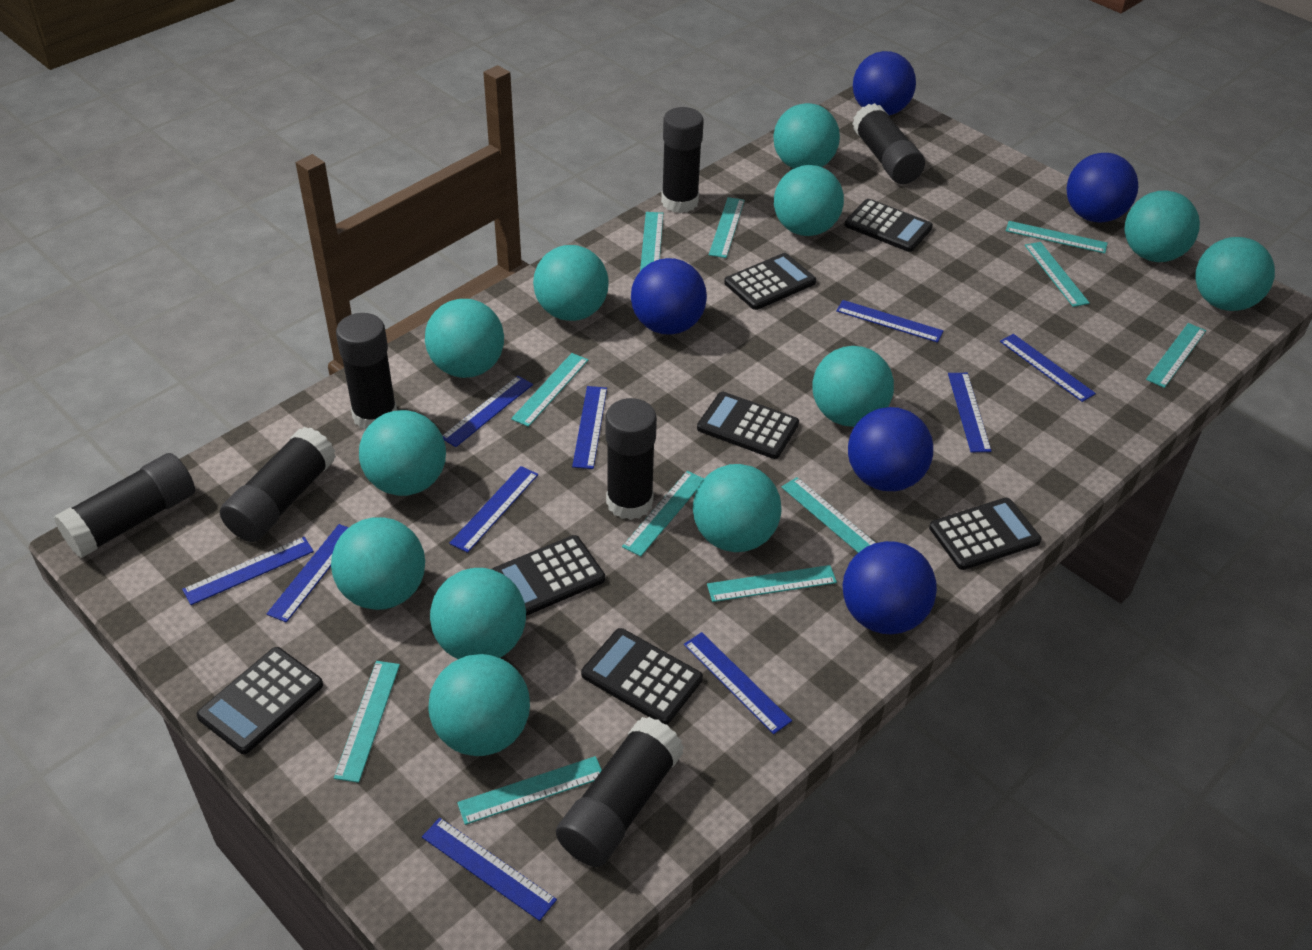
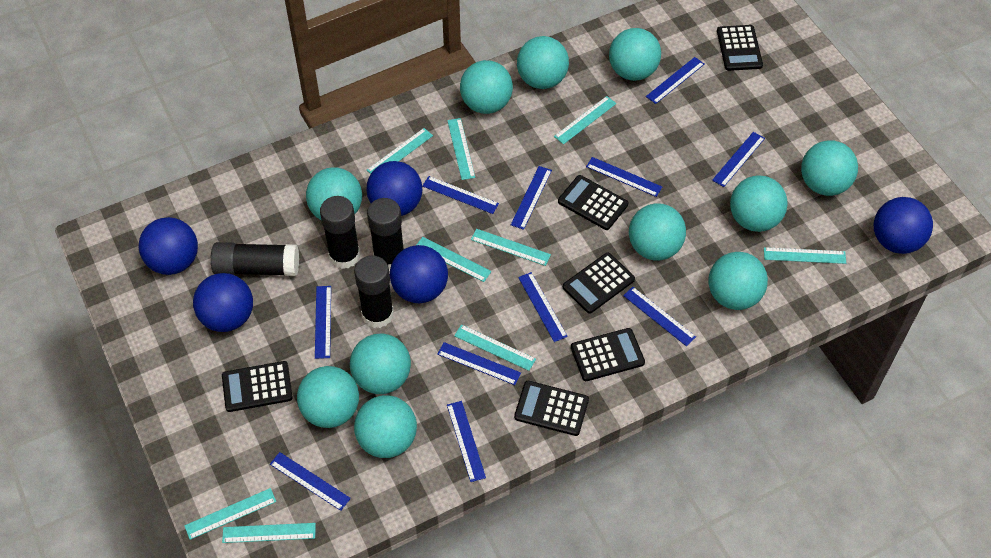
black calculator: [197,647,323,754] [492,535,605,616] [581,628,703,725] [697,392,799,459] [724,253,816,310] [845,199,933,252] [929,498,1041,570] = 7 -> [222,361,293,412] [514,381,589,436] [558,175,628,230] [563,252,635,314] [571,328,645,381] [717,25,763,71] = 6
black glue stick: [54,453,195,558] [220,427,336,542] [336,313,397,429] [556,717,684,867] [606,398,657,520] [661,107,704,213] [852,103,925,184] = 7 -> [211,242,299,276] [320,196,360,269] [354,256,394,328] [367,198,404,271] = 4
blue ruler: [182,537,314,605] [267,524,349,622] [422,818,557,921] [442,376,533,447] [449,466,538,553] [572,386,607,469] [684,632,792,734] [836,300,943,343] [948,373,991,452] [1000,334,1096,402] = 10 -> [270,452,351,511] [315,286,331,359] [423,176,499,214] [437,342,521,385] [447,401,486,482] [511,166,552,230] [518,272,568,342] [586,157,662,197] [623,287,696,346] [646,57,704,104] [712,132,765,187] = 11
turquoise ball: [331,517,425,610] [359,410,446,496] [425,299,504,378] [428,654,530,756] [430,568,526,659] [533,245,609,321] [693,464,781,552] [773,103,840,169] [774,165,844,236] [812,346,894,427] [1124,190,1200,262] [1195,237,1275,311] = 12 -> [297,366,359,428] [306,167,362,220] [350,333,411,394] [354,395,417,458] [460,60,513,114] [517,36,569,89] [609,28,661,81] [629,203,686,260] [708,252,768,310] [730,175,787,232] [801,141,858,196] = 11
turquoise ruler: [334,661,400,783] [457,756,602,825] [511,353,588,427] [622,471,704,557] [640,212,663,271] [707,565,837,602] [709,197,745,258] [781,477,875,553] [1006,221,1108,254] [1025,242,1090,307] [1146,323,1206,388] = 11 -> [184,488,276,540] [222,523,316,543] [367,128,433,174] [417,237,492,282] [447,118,475,180] [454,324,536,371] [471,229,551,266] [554,96,617,144] [764,247,846,264] = 9

